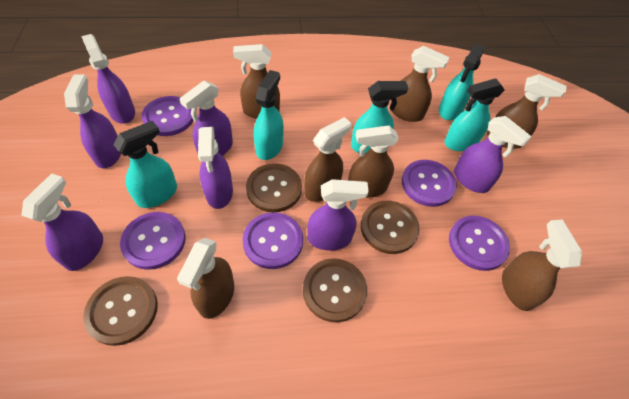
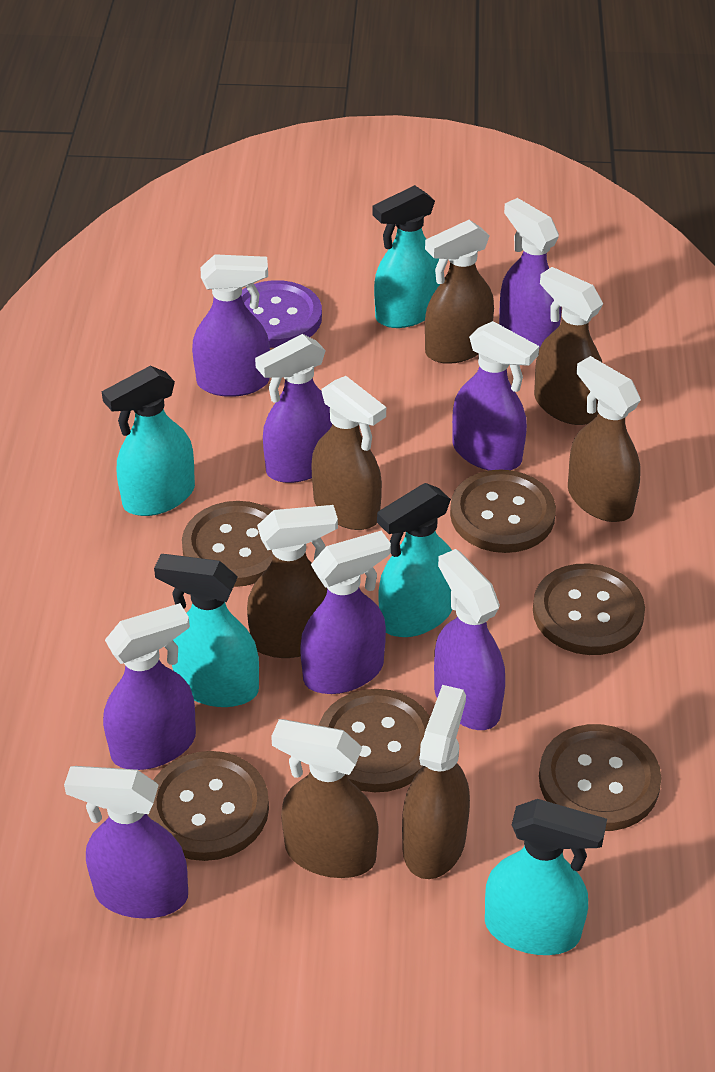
brown button: [83,276,158,346] [246,163,302,212] [303,258,367,322] [361,200,420,254] = 4 -> [147,751,269,861] [182,501,273,587] [319,689,430,792] [450,469,556,553] [533,564,645,655] [539,724,661,831] = 6
purple button: [120,212,186,270] [141,96,193,136] [242,212,303,269] [402,160,457,207] [449,215,510,271] = 5 -> [241,280,322,348] = 1
purple spray bottle: [21,173,103,271] [64,75,121,169] [81,34,135,124] [179,81,233,156] [198,127,233,209] [307,179,369,251] [454,116,532,193] = 7 -> [64,766,188,918] [103,603,196,770] [192,254,270,397] [255,334,332,483] [300,531,391,694] [434,549,505,730] [452,321,539,470] [499,198,562,348] = 8

